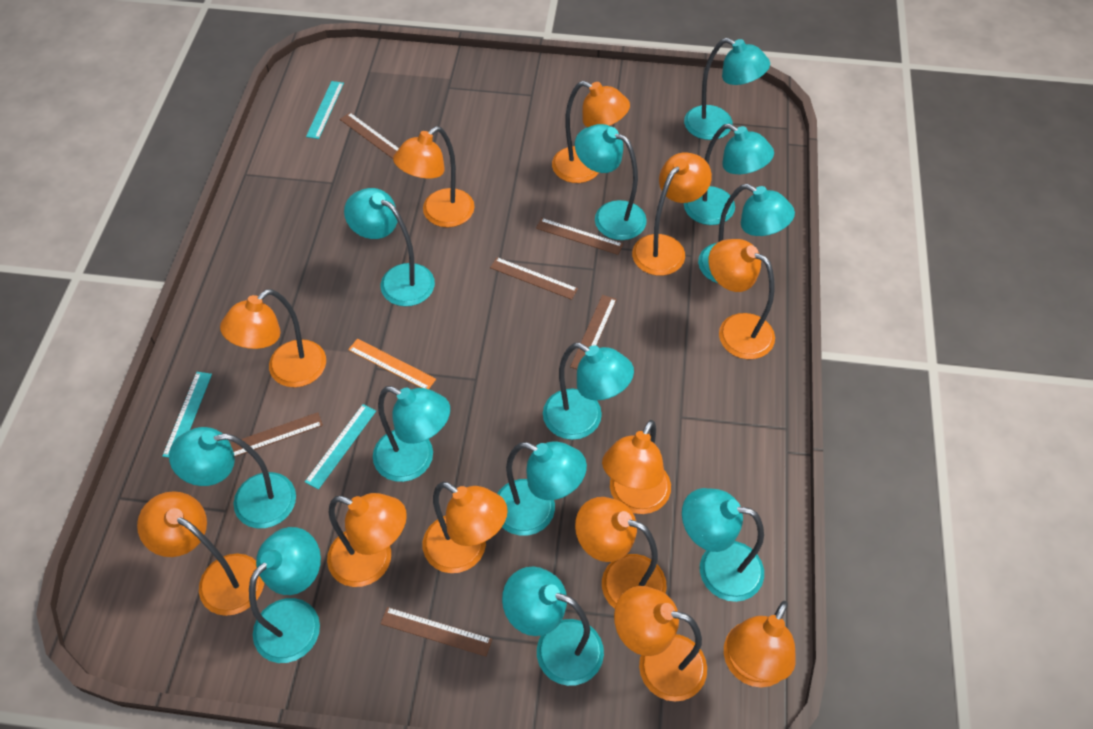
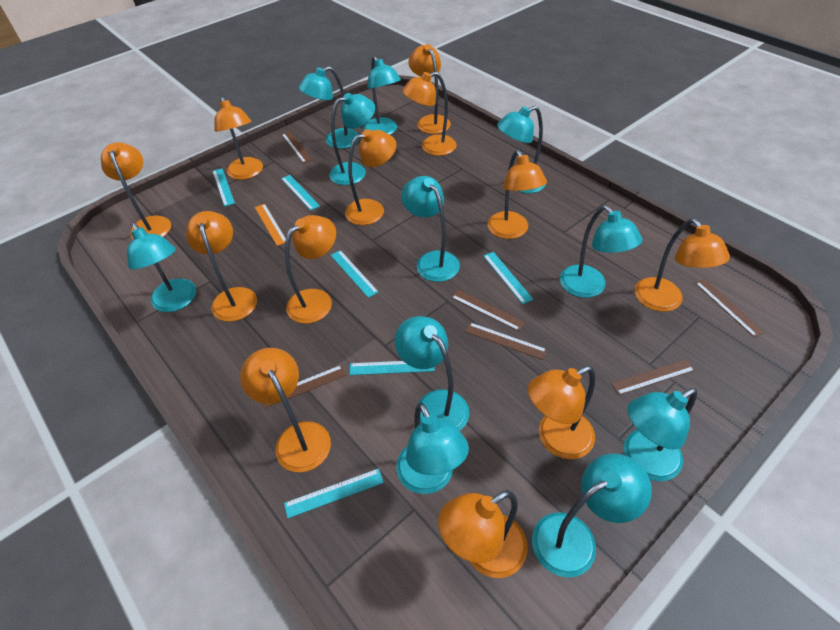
turquoise lamp: [169,427,296,528] [249,527,321,663] [344,188,435,306] [373,386,450,482] [497,441,587,536] [502,567,604,686] [543,343,634,440] [575,124,647,240] [682,488,764,602] [684,38,770,140] [684,124,774,225] [698,184,795,283] = 12 -> [127,223,196,312] [298,66,359,149] [329,93,375,185] [364,56,401,135] [395,316,469,431] [396,403,469,494] [401,176,460,282] [497,106,546,193] [532,453,652,578] [560,205,642,298] [623,388,697,481] = 11
turquoise ruler: [162,372,212,458] [305,404,376,490] [306,81,344,139] = 3 -> [212,169,235,206] [281,175,320,210] [284,468,384,518] [330,250,378,298] [350,361,435,375] [484,252,533,304] = 6

